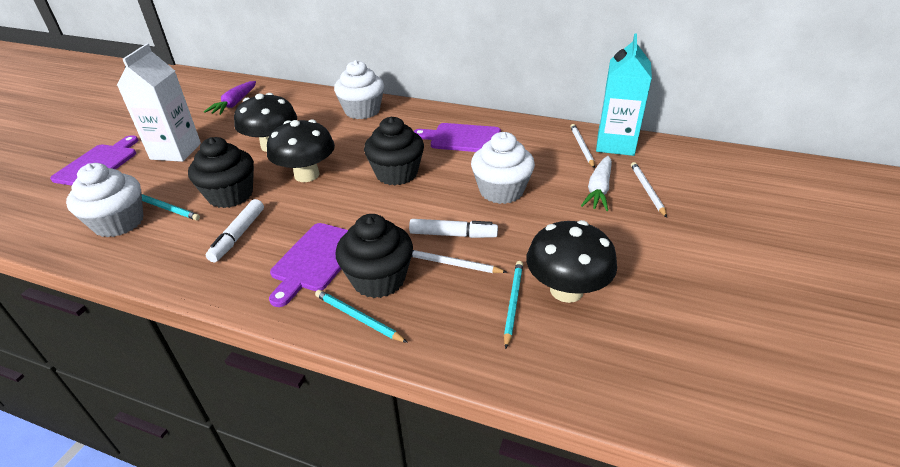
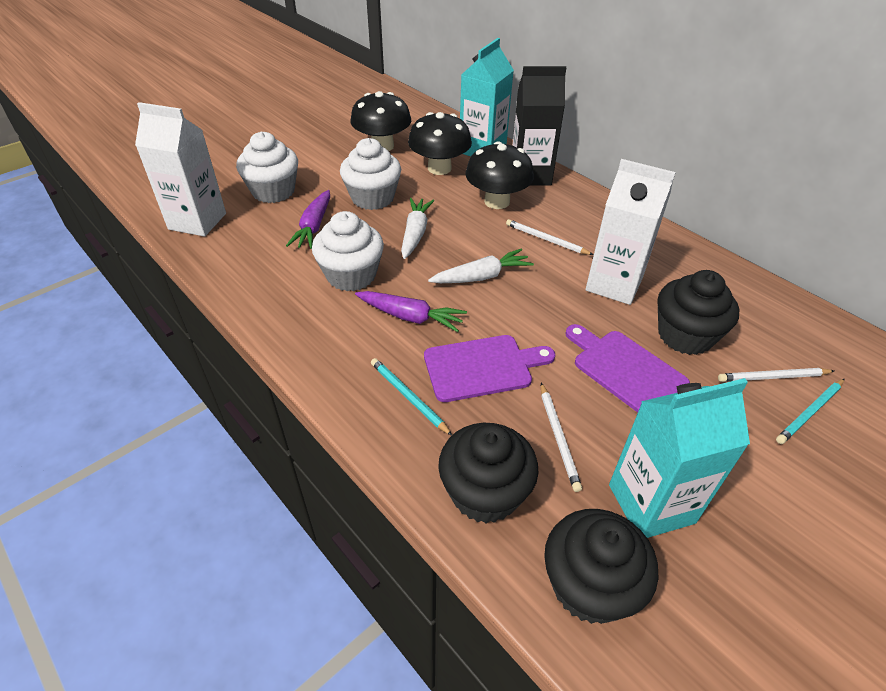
black carton: none = 0 -> [512,66,566,186] = 1
purple carrot: [204,81,256,115] = 1 -> [286,190,330,249] [355,291,467,332] = 2
purple cutting board: [50,135,138,186] [269,223,348,307] [413,123,501,152] = 3 -> [424,335,555,402] [565,324,690,413] = 2
turquoise carton: [596,34,652,156] = 1 -> [460,38,514,156] [609,378,750,538] = 2
turquoise pencil: [142,194,200,220] [315,290,408,343] [504,261,523,349] = 3 -> [371,358,452,436] [776,379,844,444] = 2
white carrot: [581,156,612,211] = 1 -> [401,198,434,259] [428,249,534,283] = 2
white carton: [117,44,201,162] = 1 -> [135,102,226,237] [585,159,676,305] = 2
white marker: [206,199,264,262] [409,219,498,238] = 2 -> none = 0

